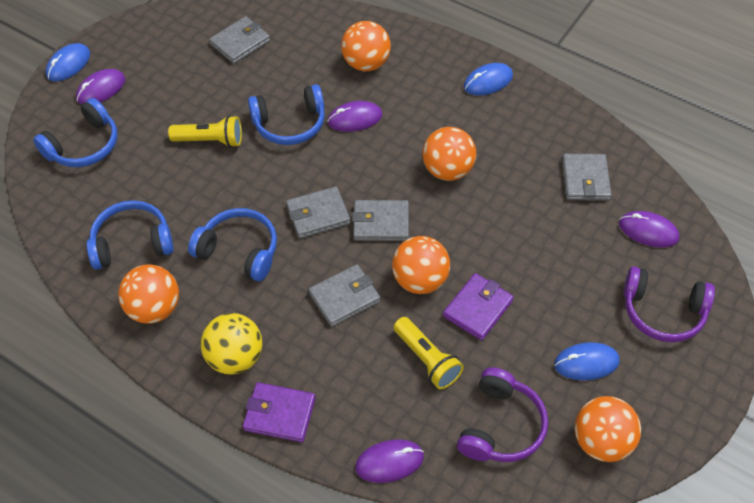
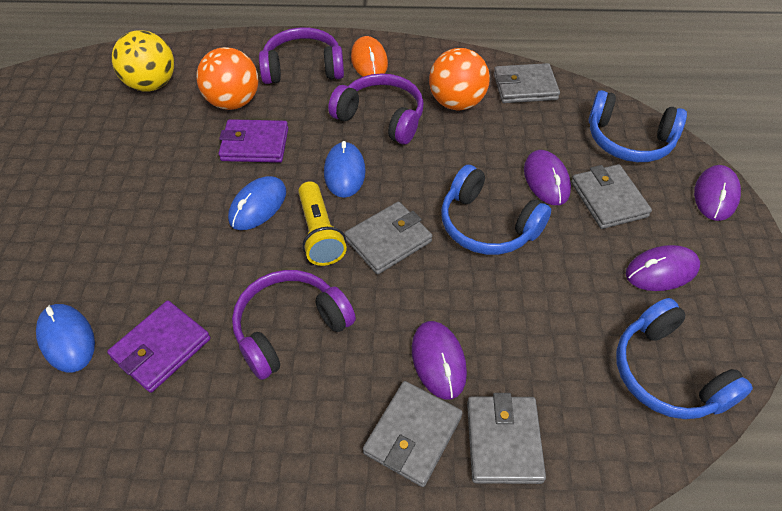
blue headphones: [33,98,118,167] [87,200,174,270] [188,208,277,281] [248,84,325,145] = 4 -> [441,165,551,255] [588,90,687,162] [616,298,753,419] = 3
orange ball: [118,264,179,324] [341,21,391,71] [392,236,450,294] [422,127,476,181] [575,396,641,462] = 5 -> [196,47,258,110] [429,48,490,110] = 2
orange mouse: none = 0 -> [351,36,388,77] = 1
purple headphones: [457,367,548,462] [623,266,715,342] = 2 -> [232,270,356,380] [259,27,344,84] [328,73,424,145] = 3
yellow flashlight: [168,115,242,148] [393,317,464,389] = 2 -> [298,181,347,266] = 1

